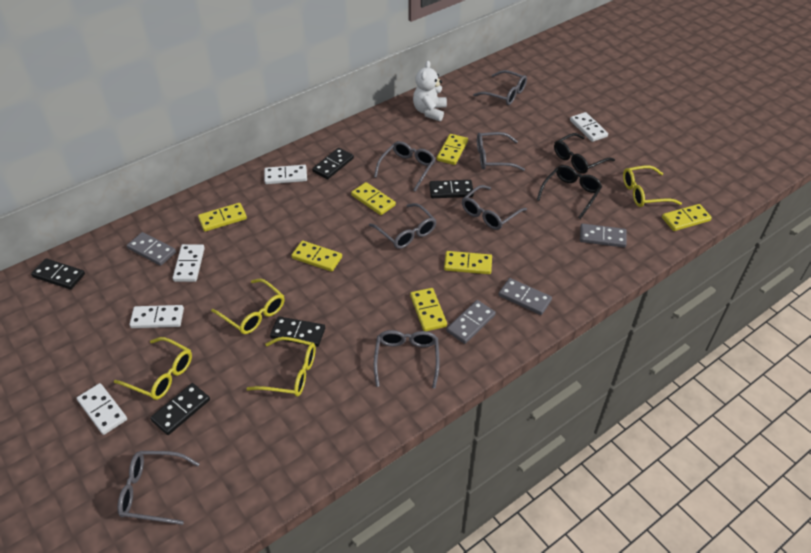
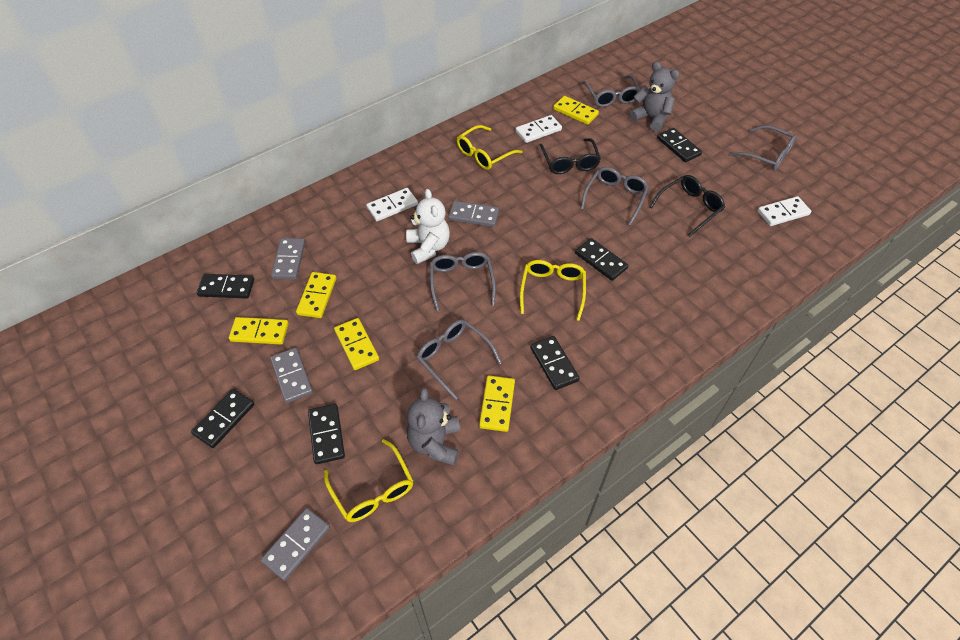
black domino: [31,258,85,290] [150,383,210,435] [270,316,325,347] [312,148,354,179] [429,180,474,198] = 5 -> [191,389,255,448] [197,274,254,299] [308,404,345,464] [530,336,580,390] [575,238,628,281] [657,128,702,162] = 6
grey glasses: [117,451,200,525] [369,203,436,249] [374,141,435,192] [374,330,439,389] [462,185,527,230] [473,70,527,105] [477,132,525,171] = 7 -> [417,320,502,400] [430,252,496,311] [580,167,649,226] [582,75,640,107] [730,125,797,170] = 5
grey teddy bear: none = 0 -> [407,388,460,465] [629,62,679,132] = 2
white domino: [77,383,127,435] [129,305,184,328] [173,244,205,282] [264,165,307,184] [570,112,608,142] = 5 -> [366,188,418,221] [516,115,562,143] [758,196,811,226] = 3
yellow domino: [198,203,247,232] [291,241,342,272] [351,182,396,215] [410,288,447,331] [437,134,468,165] [444,251,492,274] [662,204,712,231] = 7 -> [229,317,289,345] [296,272,336,318] [334,318,379,370] [479,376,515,432] [553,96,599,125] = 5
yellow glasses: [114,337,192,400] [211,279,285,334] [246,337,316,397] [623,165,682,207] = 4 -> [324,439,413,522] [457,125,523,170] [520,260,586,321] = 3

